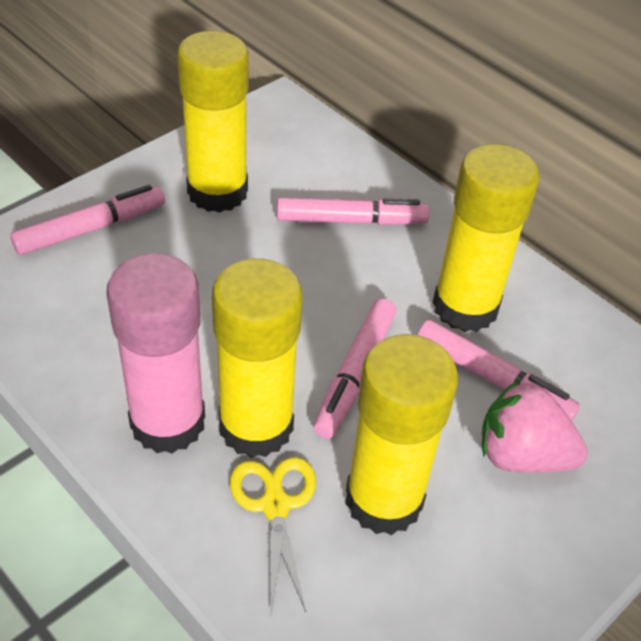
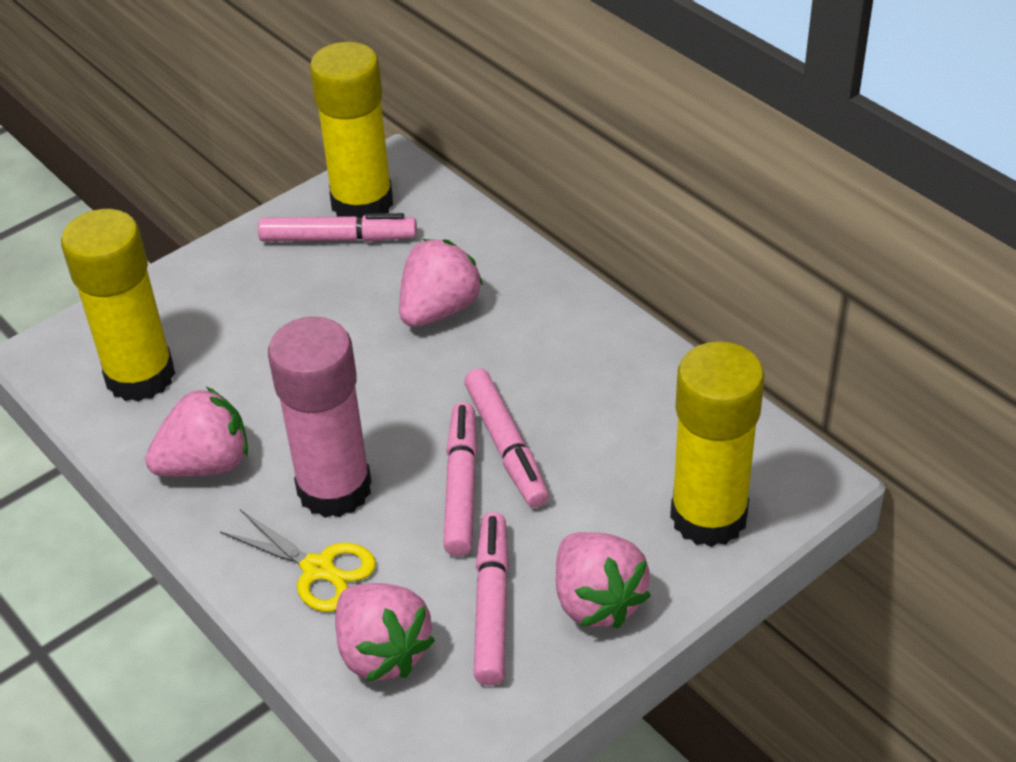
pink strawberry: [482,379,588,473] = 1 -> [145,387,248,477] [335,583,435,682] [399,239,483,327] [556,532,651,628] = 4
yellow glue stick: [177,30,249,213] [212,258,303,458] [346,334,458,535] [433,144,539,332] = 4 -> [61,209,175,402] [310,42,393,217] [670,341,765,547] = 3

